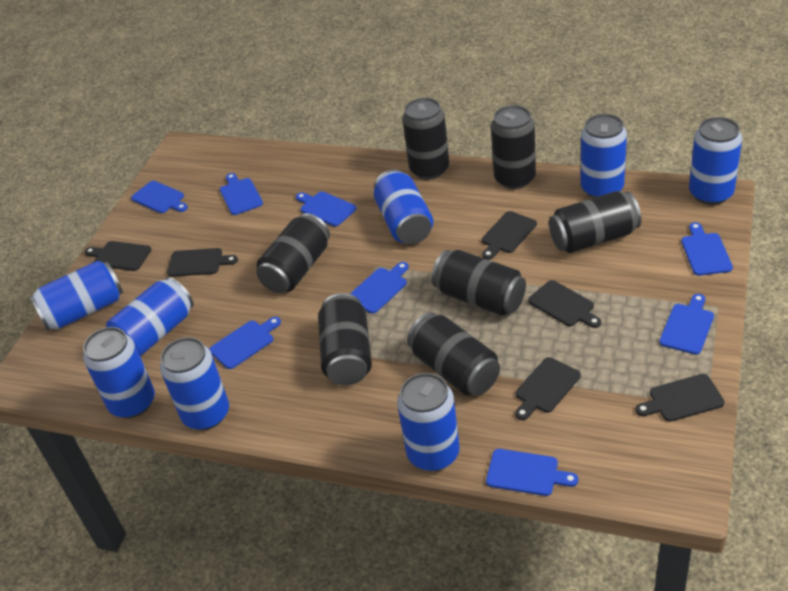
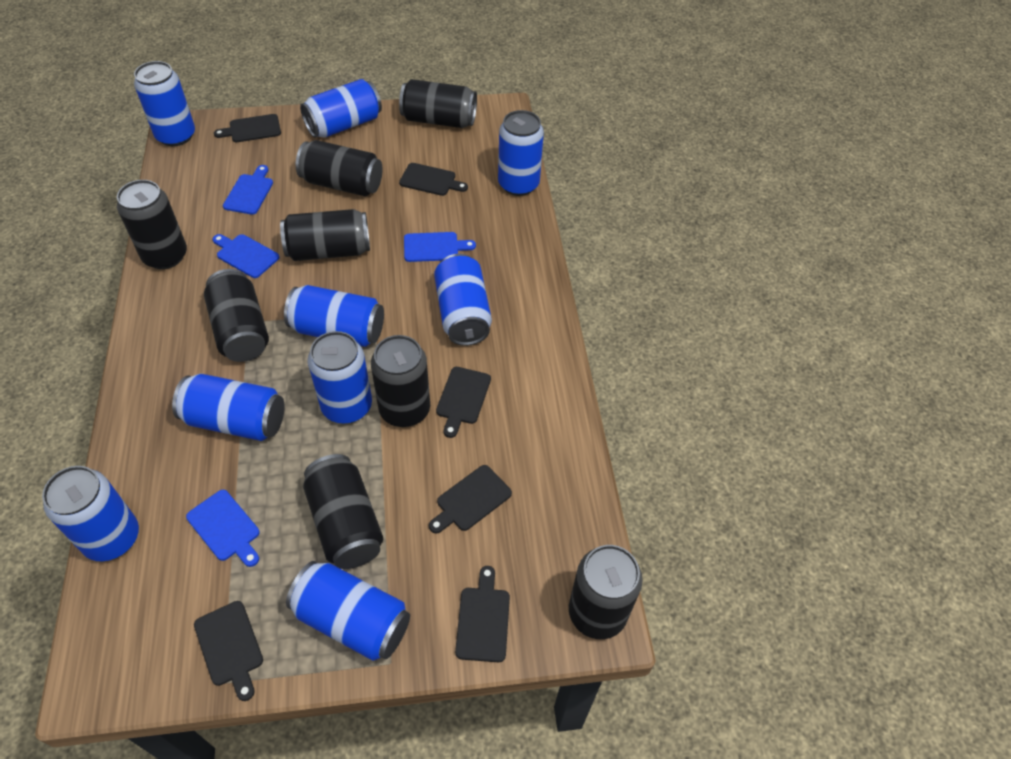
black can: [256,213,330,293] [318,293,372,385] [402,98,449,179] [407,313,500,396] [431,250,526,316] [491,105,536,189] [549,191,641,253] = 7 -> [117,180,187,269] [204,269,269,362] [280,209,370,261] [296,140,383,196] [303,454,383,569] [371,335,430,427] [399,79,477,128] [569,545,643,639] = 8
blue can: [29,261,123,330] [83,327,155,418] [106,277,193,356] [160,337,229,430] [374,169,433,244] [397,373,460,471] [580,114,627,198] [689,117,742,205] = 8 -> [42,466,139,561] [134,61,195,146] [172,374,284,441] [284,285,384,347] [286,561,410,661] [300,79,382,138] [308,331,372,423] [434,254,492,346] [498,110,544,196] = 9
blue cutting board: [131,181,188,213] [209,317,281,369] [220,173,263,215] [296,191,356,226] [350,262,409,314] [486,449,578,496] [659,294,714,355] [681,222,733,276] = 8 -> [186,490,260,567] [213,234,279,278] [223,165,273,215] [404,232,476,262] = 4

